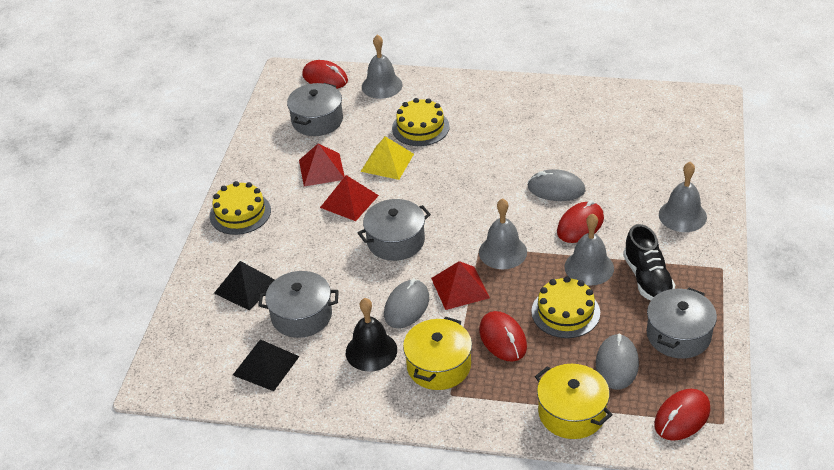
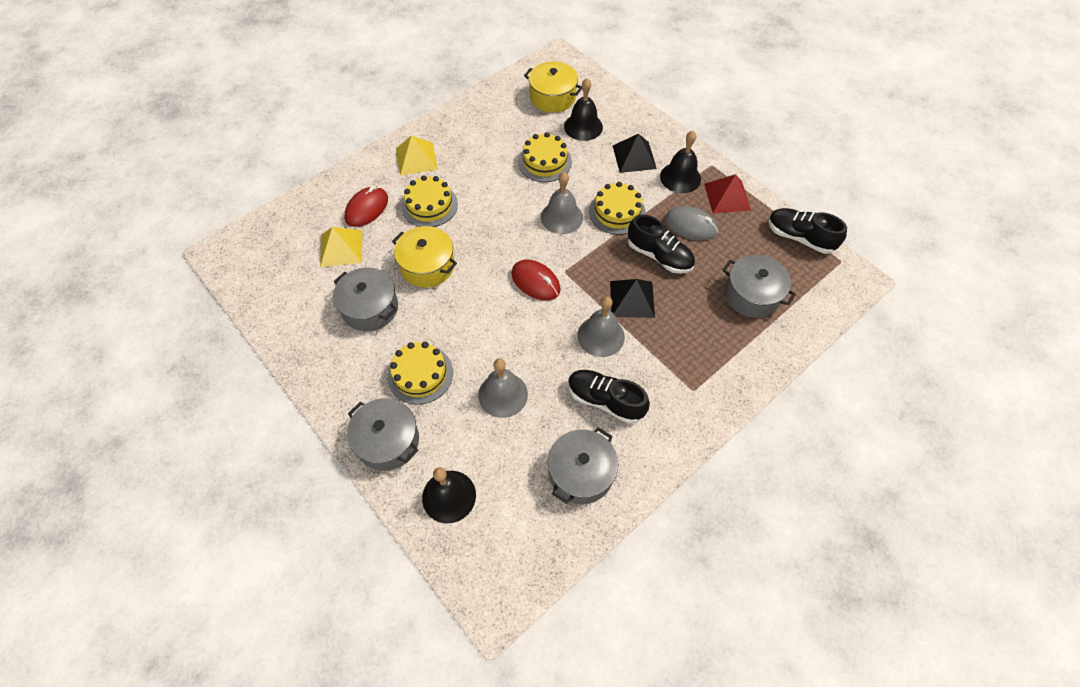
black bell: [346,298,397,372] = 1 -> [422,467,476,524] [564,78,603,141] [660,131,701,193] = 3
black shoe: [623,224,675,300] = 1 -> [568,370,650,424] [628,214,695,274] [768,208,847,254] = 3
grey bell: [362,34,403,99] [479,198,527,269] [564,214,614,285] [659,162,707,232] = 4 -> [478,358,528,418] [541,172,583,234] [577,296,625,357] = 3
grey mouse: [384,278,429,328] [527,169,585,201] [596,334,639,390] = 3 -> [665,206,718,240] = 1
red mouse: [302,60,348,89] [479,311,527,362] [557,200,604,243] [654,389,710,441] = 4 -> [344,186,388,227] [511,260,561,300] = 2
red pyramid: [299,144,345,186] [320,175,379,221] [431,261,490,310] = 3 -> [704,174,751,213] = 1
yellow cake: [209,181,271,235] [392,98,450,146] [531,276,600,338] = 3 -> [387,342,453,405] [401,175,458,227] [518,132,572,182] [589,182,646,235] = 4
yellow pyramid: [360,137,414,180] = 1 -> [320,227,362,267] [396,135,438,176] = 2

